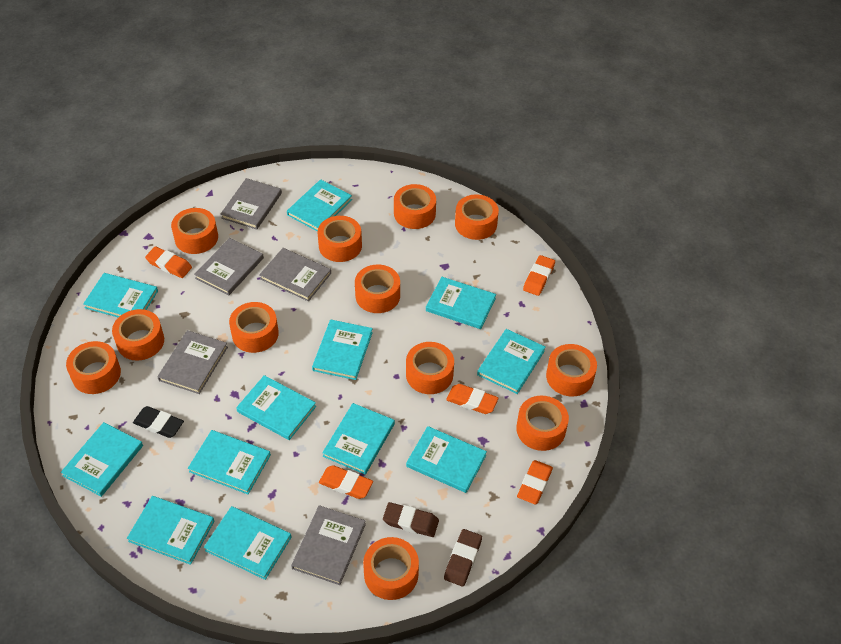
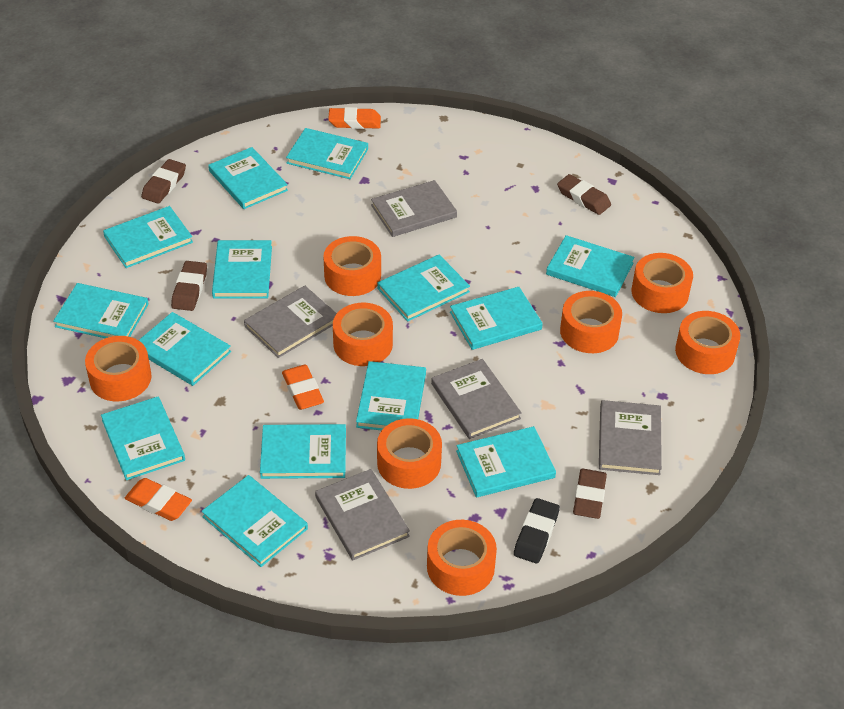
brown eraser: [383,502,439,537] [444,529,482,586] = 2 -> [141,159,186,204] [171,261,207,311] [557,174,611,215] [573,469,607,519] = 4
orange eraser: [145,247,192,278] [319,465,373,499] [446,384,499,414] [517,460,553,505] [523,255,555,296] = 5 -> [125,478,192,521] [282,365,324,410] [328,107,381,129] = 3
orange tape: [66,341,121,394] [112,309,164,361] [171,208,218,254] [229,302,279,353] [318,216,362,262] [355,265,400,313] [363,537,419,600] [394,184,436,229] [406,342,454,394] [455,194,499,240] [516,396,569,451] [546,344,597,397] = 12 -> [85,336,151,401] [323,236,381,296] [333,303,393,366] [377,418,442,489] [427,520,497,596] [560,291,622,353] [632,253,693,313] [675,311,740,374] = 8
turquoise book: [61,422,143,497] [83,273,158,317] [127,496,214,565] [188,430,271,494] [204,506,292,580] [236,375,316,440] [287,179,352,232] [312,319,373,380] [322,403,395,475] [406,426,487,493] [426,277,496,329] [477,329,545,394] = 12 -> [53,283,149,338] [101,397,185,480] [103,206,193,268] [139,312,231,386] [201,475,308,567] [208,147,288,209] [212,240,272,299] [260,424,346,479] [286,128,368,179] [356,361,426,431] [377,255,470,322] [450,287,543,350] [456,426,556,497] [546,235,634,297] = 14

